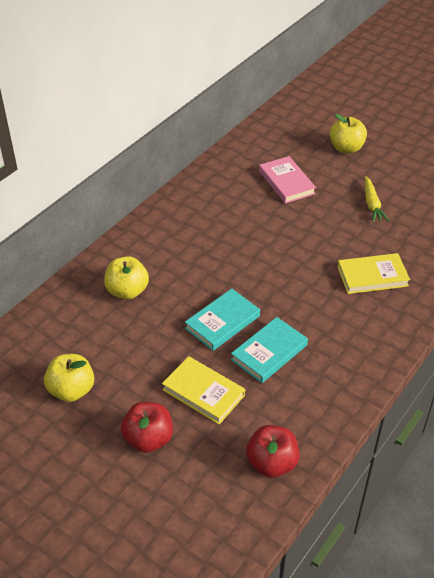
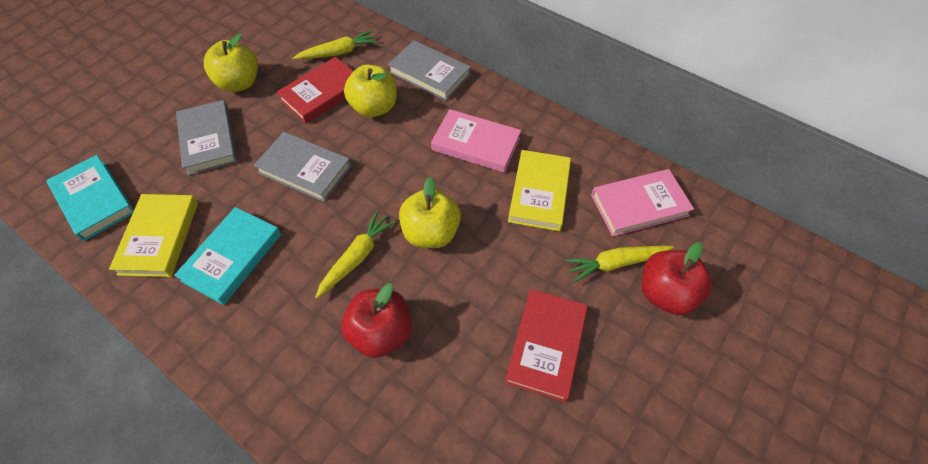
grey book: none = 0 -> [176,100,238,175] [253,132,352,202] [388,40,471,101] = 3
pink book: [259,156,316,203] = 1 -> [431,109,521,173] [591,169,694,237] = 2
red book: none = 0 -> [277,57,354,124] [505,289,588,402] = 2
yellow carrot: [365,176,389,223] = 1 -> [293,30,378,59] [315,211,396,299] [565,246,674,282] = 3

